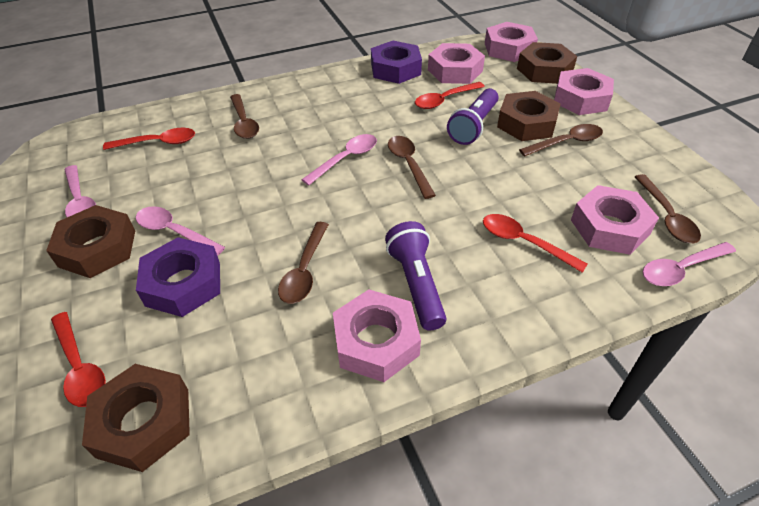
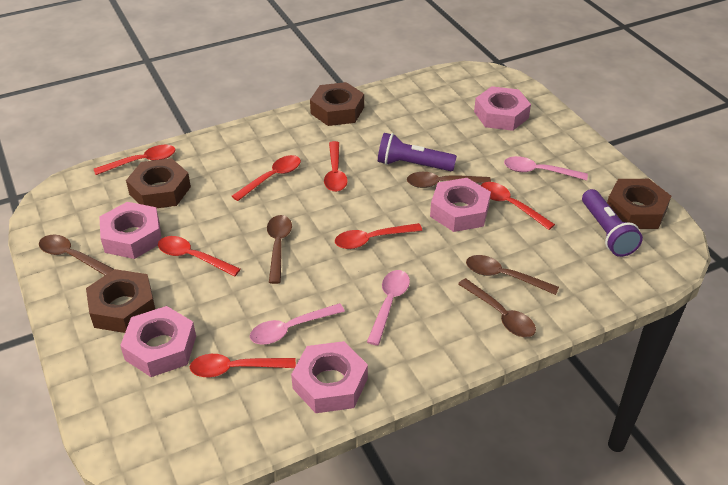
pink spoon: [64,165,96,217] [136,206,225,256] [301,134,377,185] [642,242,736,286] = 4 -> [250,303,345,345] [367,270,410,346] [504,156,588,180] = 3
purple nut: [136,237,220,317] [371,41,422,84] = 2 -> none = 0
red spoon: [51,312,106,407] [103,128,195,150] [415,82,485,109] [483,214,588,273] = 4 -> [94,145,175,175] [158,236,240,276] [190,354,296,377] [232,155,301,201] [324,141,348,192] [335,223,422,249] [481,182,555,230] = 7

